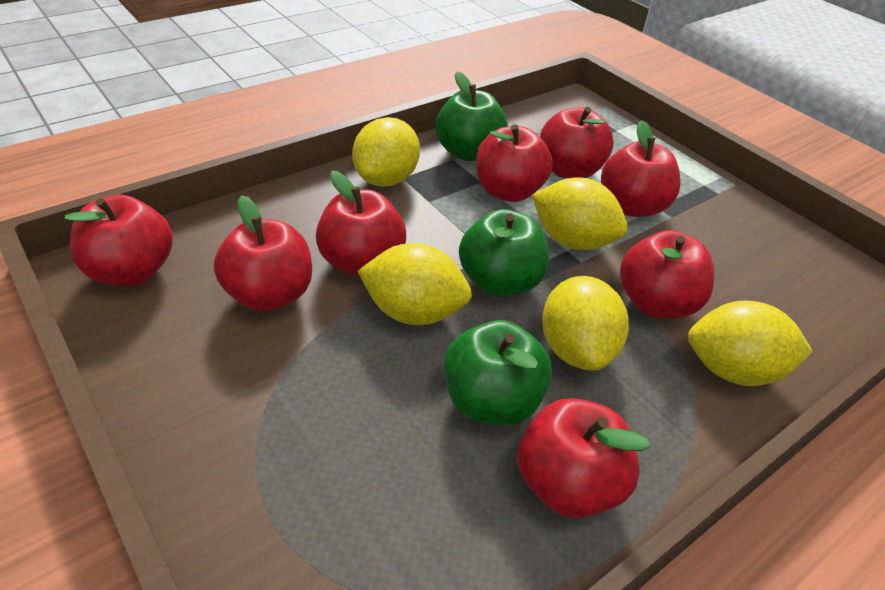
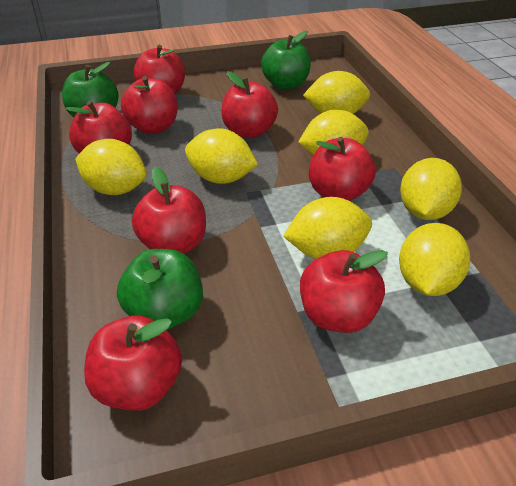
yellow lemon: [352,117,420,187] [358,243,472,325] [532,178,628,250] [542,276,629,371] [688,301,813,386] = 5 -> [75,139,147,195] [185,128,258,184] [283,197,372,259] [298,110,369,155] [303,71,370,114] [399,223,470,296] [400,158,462,220] = 7

